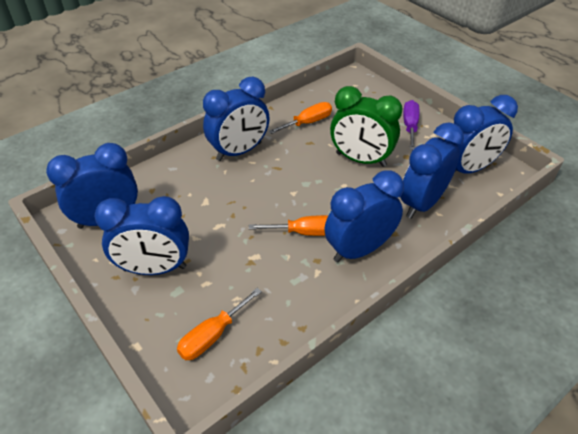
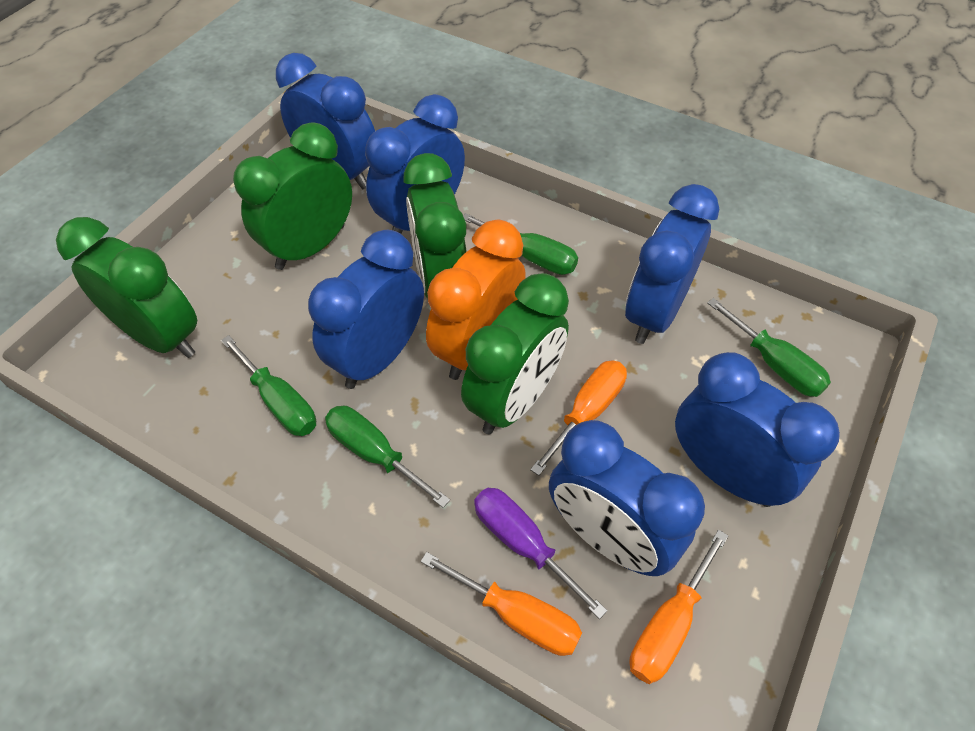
green clock: [330,86,403,167] = 1 -> [56,217,197,358] [233,122,352,270] [403,153,467,299] [461,273,569,434] = 4
green screwdriver: none = 0 -> [221,335,316,436] [325,406,450,508] [463,213,578,275] [707,298,831,397] = 4
orange clock: none = 0 -> [426,220,525,380] = 1

